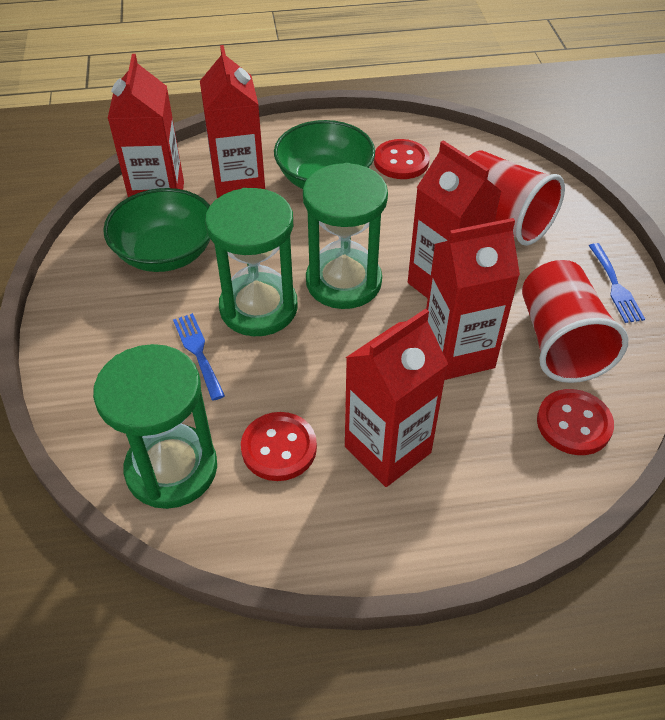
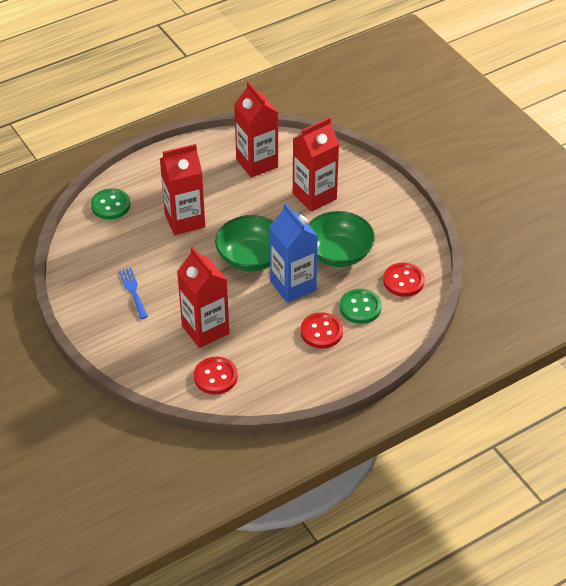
blue carton: none = 0 -> [270,203,318,303] = 1
blue fork: [173,313,225,401] [589,243,645,323] = 2 -> [119,268,148,319] = 1
green button: none = 0 -> [91,188,130,219] [340,289,382,324] = 2
green hourglass: [93,344,217,509] [205,188,298,336] [303,163,388,309] = 3 -> none = 0
red carton: [107,54,184,197] [200,45,265,198] [345,309,448,487] [408,140,501,298] [426,218,520,380] = 5 -> [160,144,205,235] [177,247,229,348] [234,82,278,178] [293,117,339,212] = 4
red cup: [469,150,565,246] [522,260,628,383] = 2 -> none = 0

